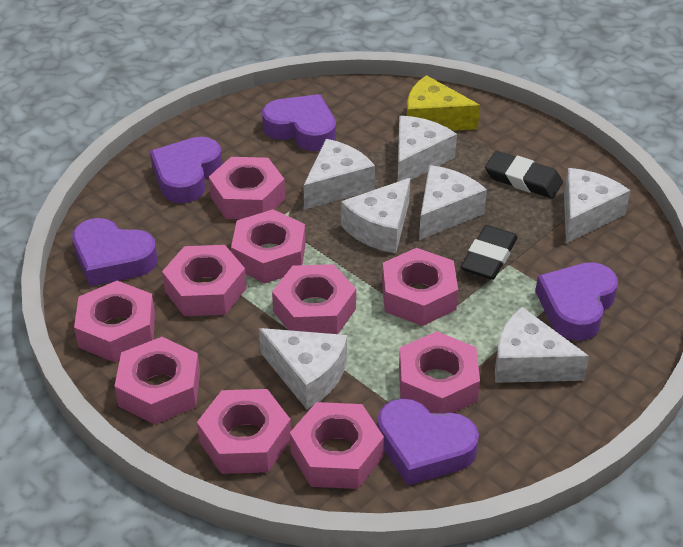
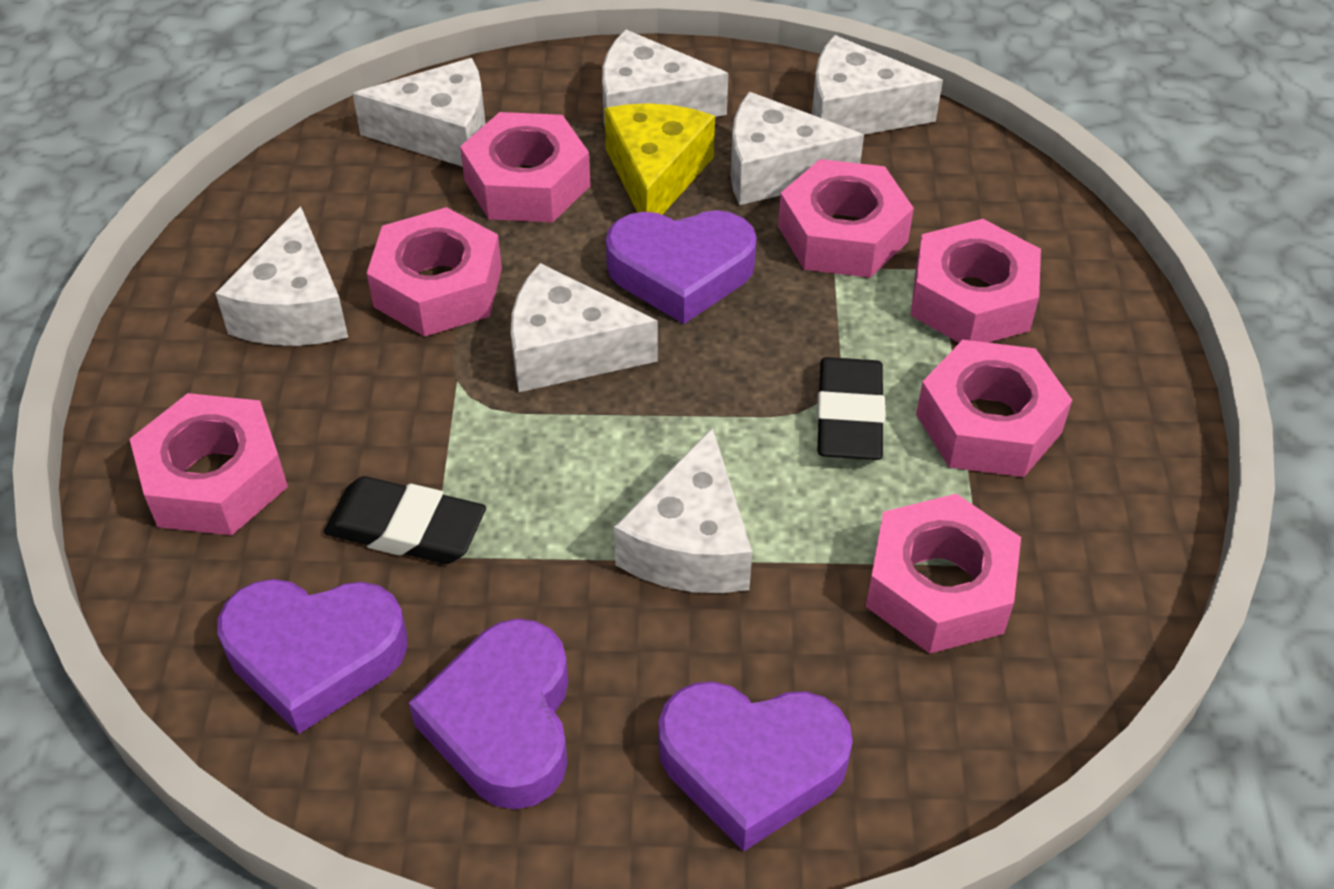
pink nut: [74,281,155,362] [115,337,200,425] [162,245,247,316] [197,389,291,474] [209,157,285,219] [231,209,306,284] [272,264,356,334] [290,402,384,489] [382,248,458,326] [399,331,480,414] = 10 -> [130,393,288,535] [367,207,502,337] [460,112,590,222] [778,159,914,278] [866,494,1021,654] [911,219,1041,343] [916,340,1072,477] = 7
purple heart: [72,218,158,287] [150,137,222,203] [262,94,336,151] [377,398,479,486] [535,262,618,341] = 5 -> [217,579,408,734] [409,619,568,809] [606,210,757,324] [658,681,853,852] = 4

